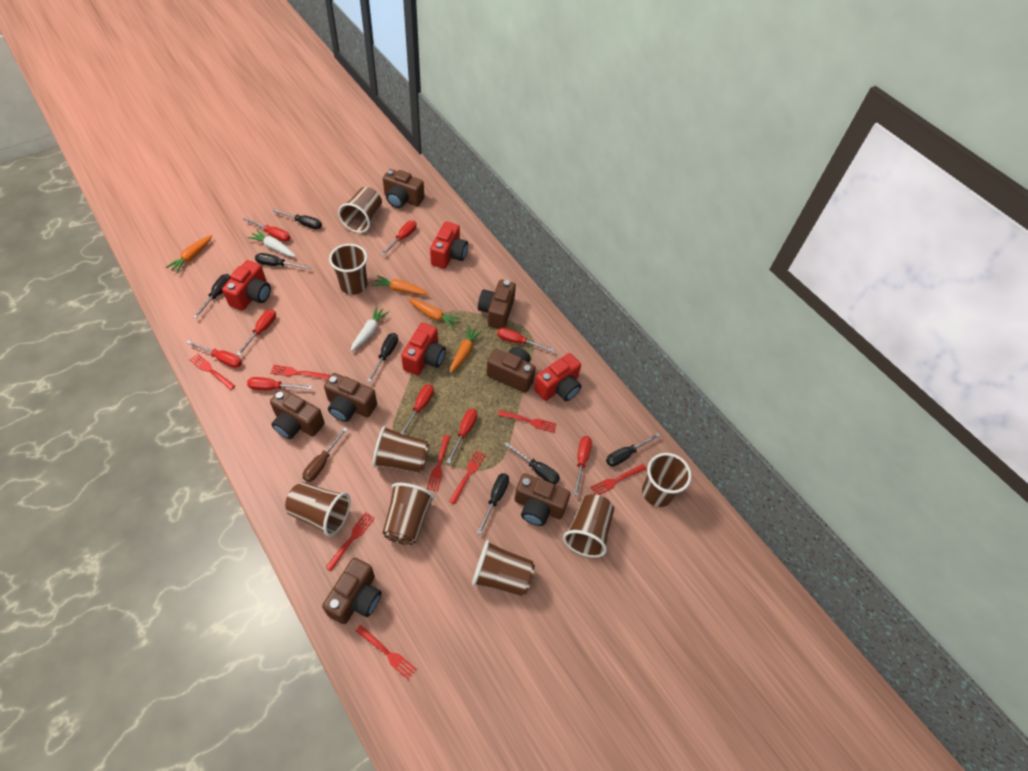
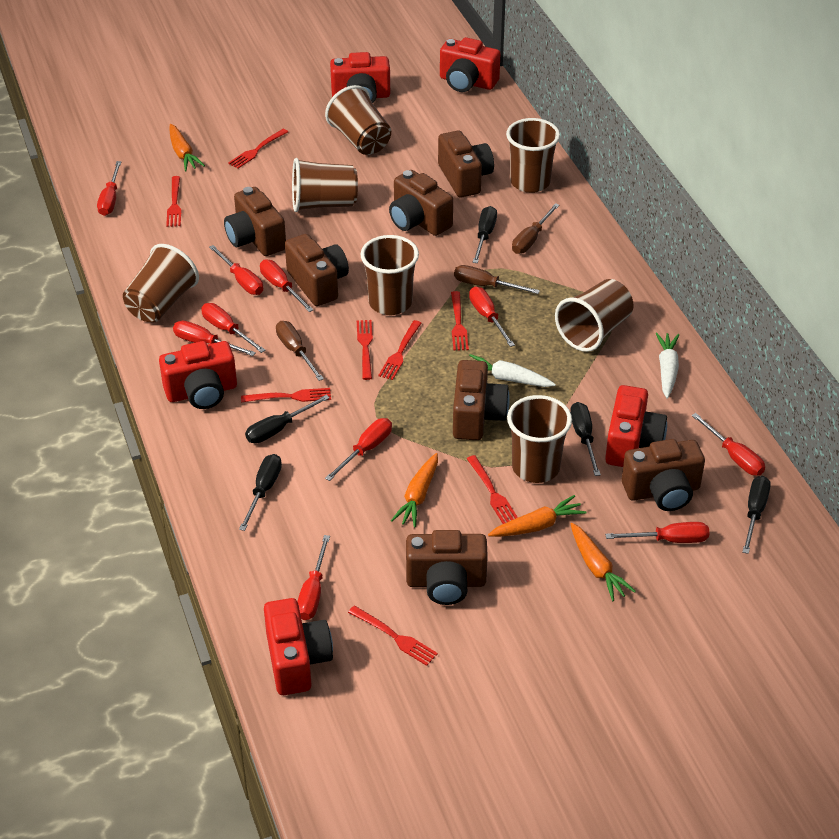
black screwdriver: [194,274,231,318] [255,253,311,269] [272,209,322,229] [368,333,398,382] [477,473,509,535] [505,442,560,484] [606,433,660,467] = 7 -> [239,454,282,531] [245,395,329,443] [473,206,497,263] [570,402,601,476] [743,476,771,554] = 5
brown cup: [285,482,351,537] [329,244,367,295] [338,187,382,233] [372,426,430,473] [382,483,435,545] [472,540,535,596] [563,494,614,558] [642,453,692,507] = 8 -> [123,244,199,322] [292,158,358,212] [325,85,391,155] [361,235,419,315] [506,118,560,193] [507,395,572,483] [555,279,633,352] = 7
brown screwdriver: [302,427,348,482] = 1 -> [276,321,324,381] [454,265,540,294] [512,203,560,254] = 3
red camera: [222,260,271,311] [401,323,446,375] [430,222,468,269] [534,353,581,401] = 4 -> [159,341,237,409] [264,598,333,695] [330,52,390,103] [440,37,501,92] [605,385,667,467] = 5
red screwdriver: [187,340,242,368] [237,309,276,356] [244,217,290,242] [247,377,312,390] [381,220,417,256] [401,384,434,434] [447,409,477,464] [497,328,554,352] [574,436,592,496] = 9 -> [97,161,122,216] [173,321,256,356] [201,303,265,353] [209,245,263,295] [260,259,314,312] [297,535,330,620] [325,418,392,481] [469,287,515,347] [605,522,710,543] [691,413,765,476] = 10

